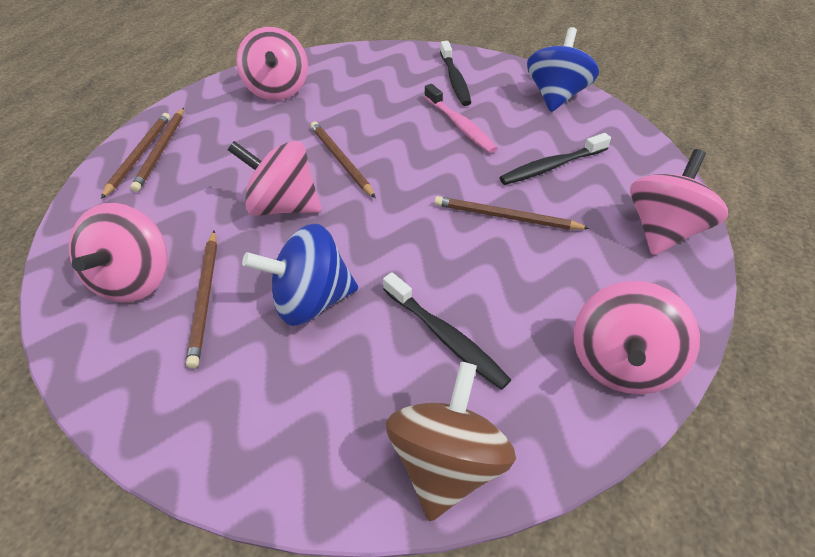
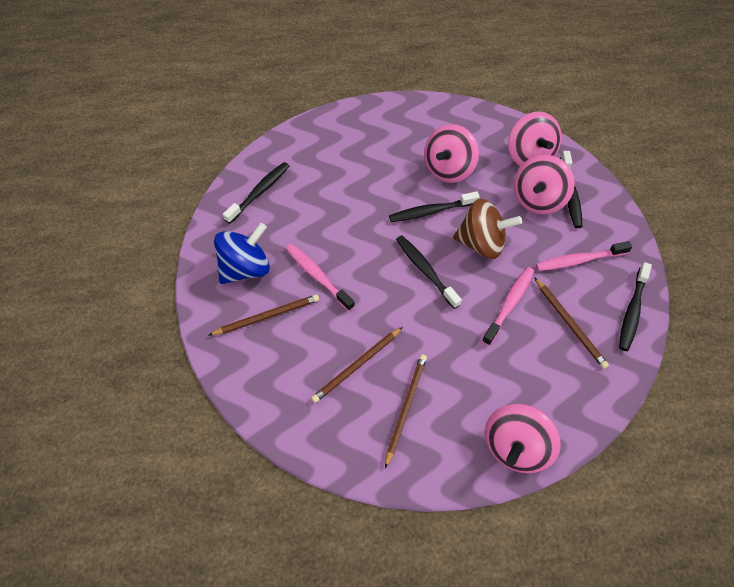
black toothbrush: [383,272,511,390] [440,41,471,106] [499,133,611,185] = 3 -> [223,162,289,224] [389,191,480,222] [396,236,462,309] [560,151,582,228] [619,262,652,351] = 5
blue spinning top: [242,224,358,326] [527,27,599,112] = 2 -> [214,223,270,284] = 1
brown pencil: [101,113,170,199] [130,108,184,192] [186,231,217,368] [311,122,376,198] [434,196,590,230] = 5 -> [209,294,319,335] [311,327,403,403] [385,354,427,468] [534,277,609,369] = 4
pink spinning top: [69,203,168,302] [228,141,321,216] [236,27,308,101] [574,281,700,394] [630,149,728,256] = 5 -> [424,124,479,183] [485,404,561,473] [508,111,562,166] [514,155,575,215] = 4
pink toothbrush: [424,84,498,153] = 1 -> [286,244,355,311] [482,267,535,346] [536,241,632,271] = 3

